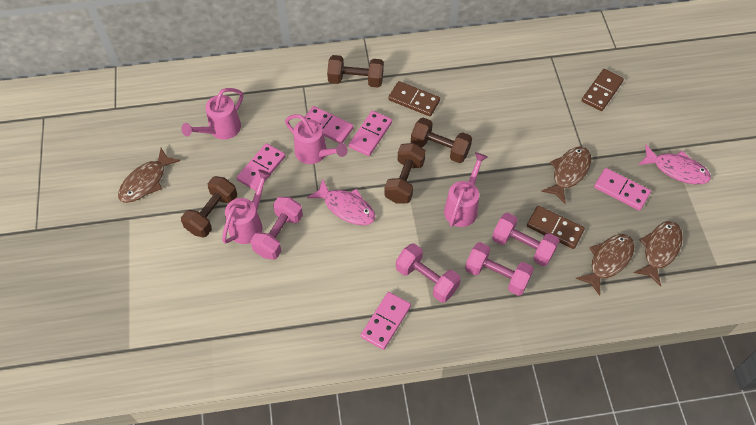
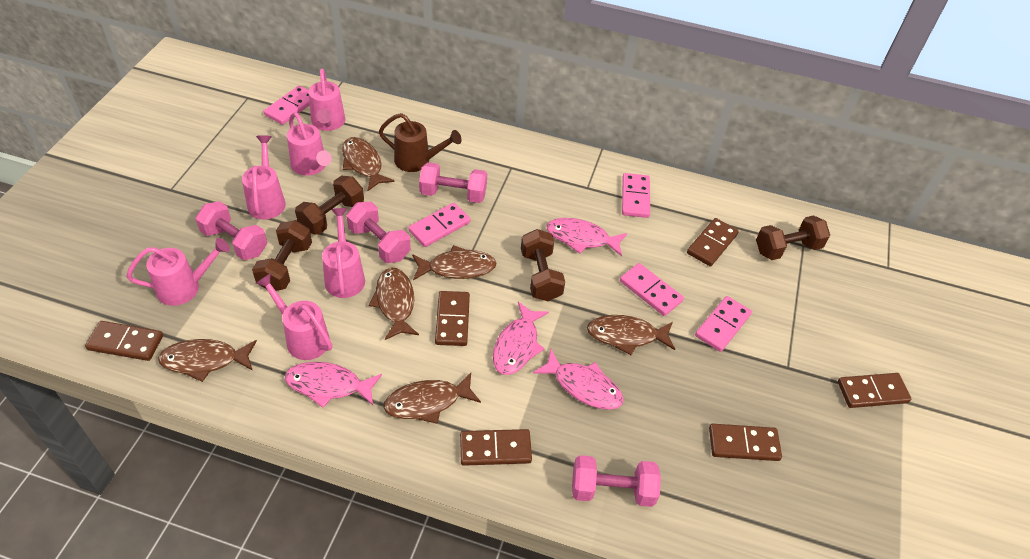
brown domino: [388,81,440,116] [527,206,585,249] [582,69,624,111] = 3 -> [85,321,163,361] [435,291,470,346] [460,429,532,466] [687,218,739,266] [709,424,782,461] [838,373,911,408] = 6
brown fish: [118,148,180,203] [541,146,591,204] [576,234,634,296] [634,221,683,286] = 4 -> [158,339,257,382] [342,137,395,192] [369,268,419,340] [384,373,481,424] [412,245,497,280] [587,315,675,355] = 6
brown watering can: none = 0 -> [379,113,462,172] = 1
pink fish: [307,179,375,225] [638,145,711,184] = 2 -> [285,362,382,408] [493,302,549,375] [533,349,624,410] [546,218,627,256] = 4
pink watering can: [181,88,243,140] [222,169,272,244] [285,114,348,164] [444,152,487,227] = 4 -> [127,238,230,306] [242,135,286,220] [256,274,332,360] [287,112,332,176] [308,68,345,131] [322,208,365,298] = 6

